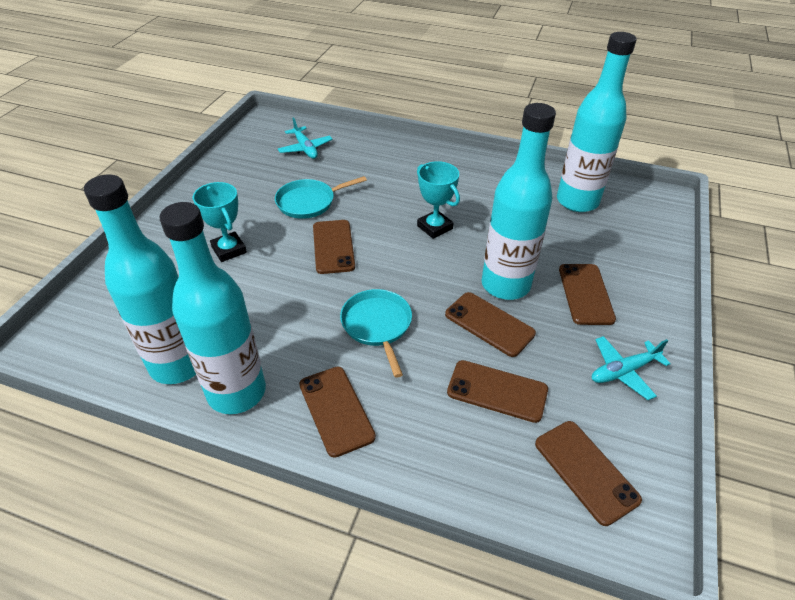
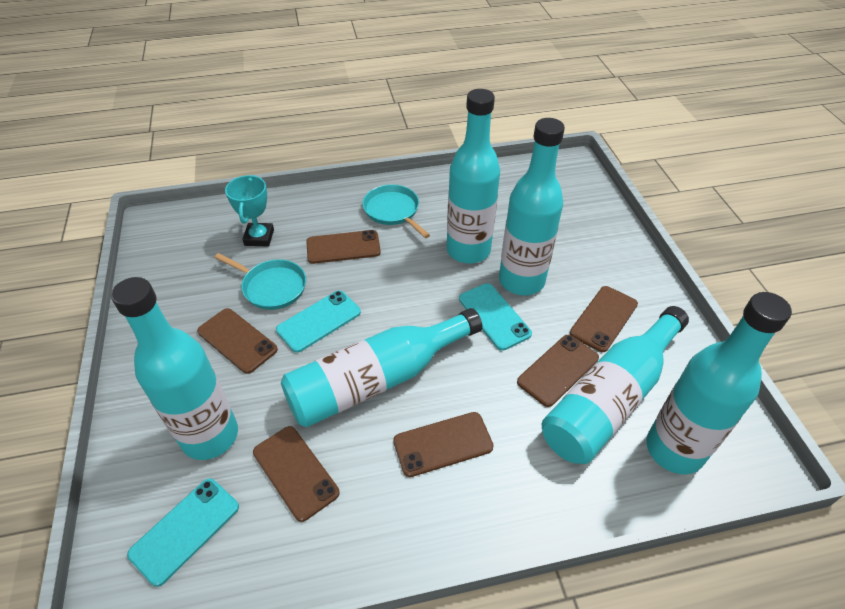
turquoise bottle: [84,174,196,384] [160,202,266,414] [482,103,556,300] [557,32,637,212] = 4 -> [111,277,238,460] [281,308,483,427] [447,89,500,264] [499,118,565,296] [542,306,689,464] [646,292,792,474] = 6
turquoise phone: none = 0 -> [127,478,239,587] [276,290,361,353] [459,283,532,351] = 3
turquoise plane: [278,117,333,159] [592,336,671,400] = 2 -> none = 0
turquoise trophy: [193,182,247,262] [417,161,460,239] = 2 -> [225,175,274,247] = 1

